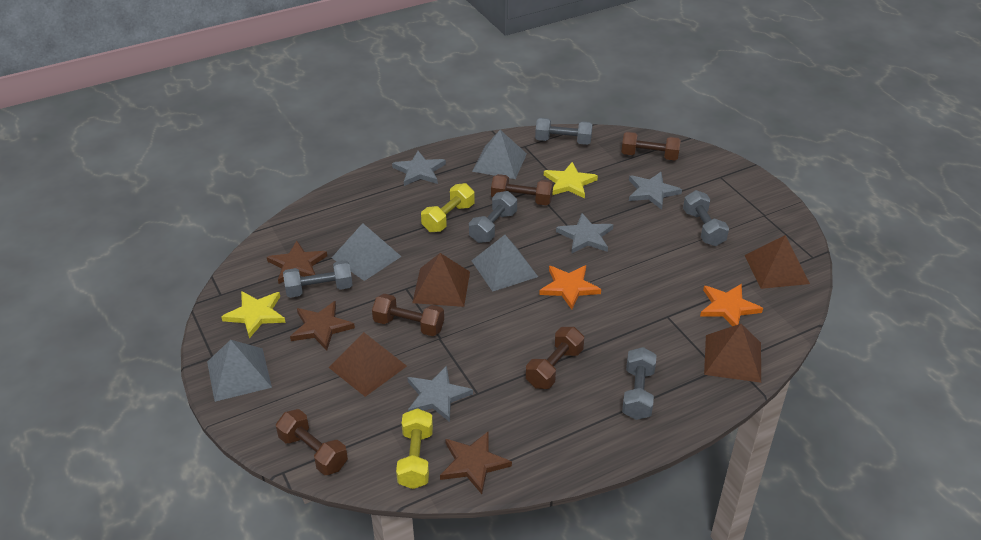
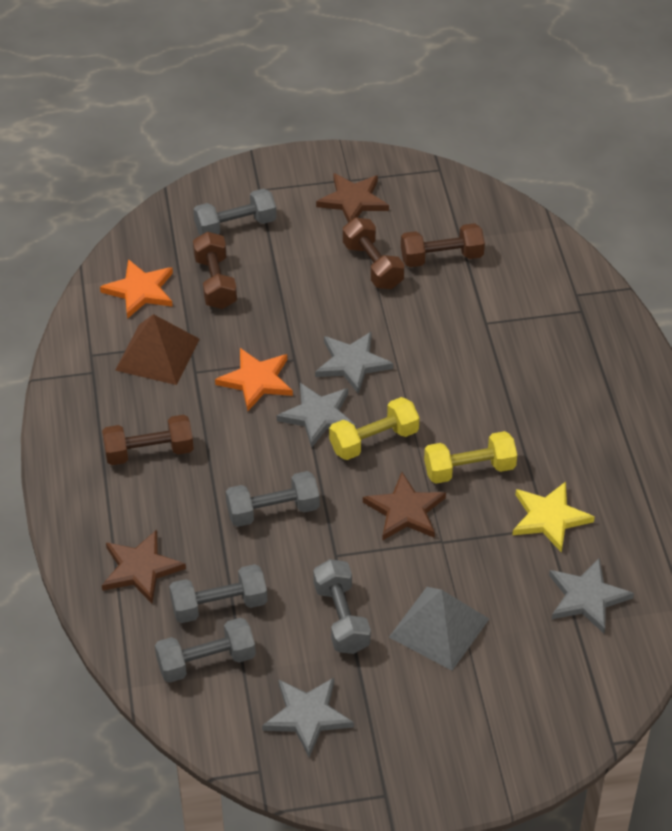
brown dumbbell: [276,409,348,475] [372,294,444,336] [491,174,553,205] [526,327,584,389] [621,131,681,161] = 5 -> [102,415,194,465] [193,232,237,309] [343,218,404,289] [401,223,485,267] = 4
brown pyramid: [328,332,407,397] [412,253,470,307] [704,324,761,383] [745,235,810,289] = 4 -> [115,314,199,385] = 1
grey pyramid: [207,340,272,402] [332,223,402,281] [471,235,538,292] [472,130,527,179] = 4 -> [389,587,489,671] = 1
yellow star: [221,291,286,338] [544,162,598,199] = 2 -> [513,482,595,553] = 1

